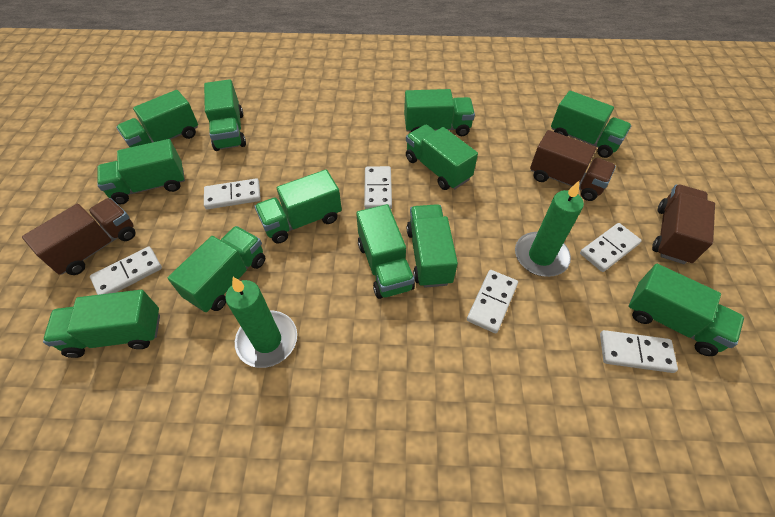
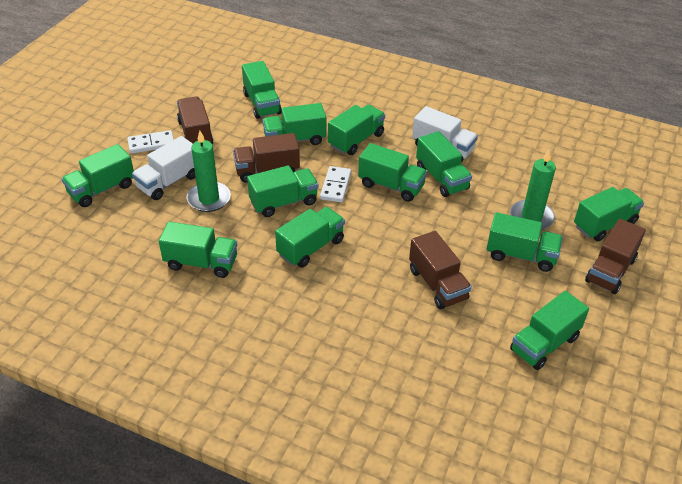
brown truck: [22,198,136,275] [530,130,616,201] [652,185,715,264] = 3 -> [177,96,213,144] [233,133,300,183] [409,231,472,309] [585,219,646,294] = 4
white domino: [90,246,162,295] [204,178,261,209] [364,166,392,209] [467,270,518,333] [580,223,642,272] [600,330,678,373] = 6 -> [127,130,174,154] [320,166,351,202] = 2
white truck: none = 0 -> [132,136,196,200] [412,106,478,162] = 2

